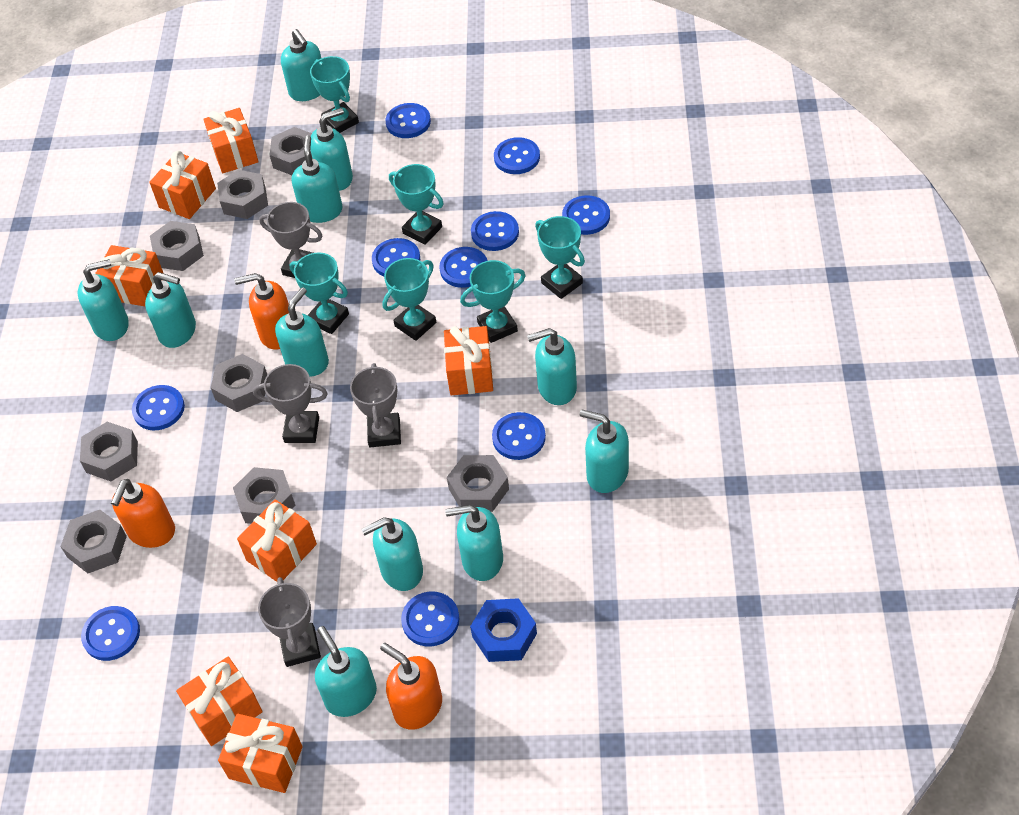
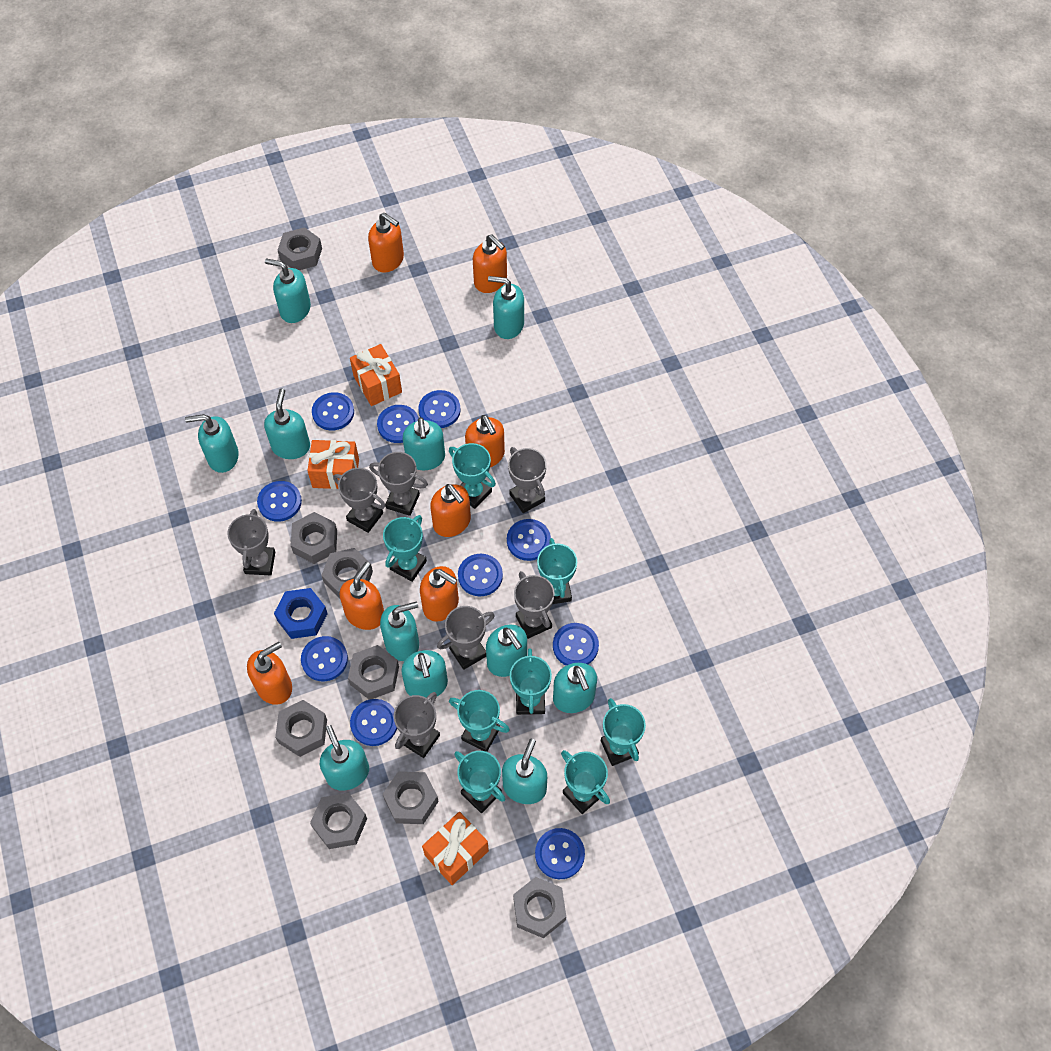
grey trophy: [253,364,328,443] [258,577,321,667] [259,202,322,278] [350,363,401,448] = 4 -> [227,509,275,575] [333,468,386,533] [369,452,428,516] [394,692,440,758] [437,606,495,670] [508,447,547,513] [514,571,555,639] = 7
orange gift: [95,245,164,307] [149,151,216,219] [176,657,263,746] [203,108,258,173] [218,714,303,793] [237,499,317,582] [444,326,493,395] = 7 -> [307,440,359,489] [350,344,402,406] [422,812,489,885] = 3
orange soap dispenser: [111,479,175,548] [234,273,289,350] [380,643,442,730] = 3 -> [247,642,292,705] [339,562,384,630] [368,213,404,272] [420,566,459,622] [430,484,471,537] [465,415,505,467] [473,235,507,293] = 7
turquoise trophy: [290,252,349,334] [310,56,359,133] [383,258,436,341] [389,164,444,245] [460,260,526,343] [535,216,585,299] = 6 -> [383,515,427,582] [449,443,496,509] [449,690,510,752] [454,751,505,813] [510,648,552,715] [537,538,577,604] [561,750,610,814] [601,698,646,766] = 8

